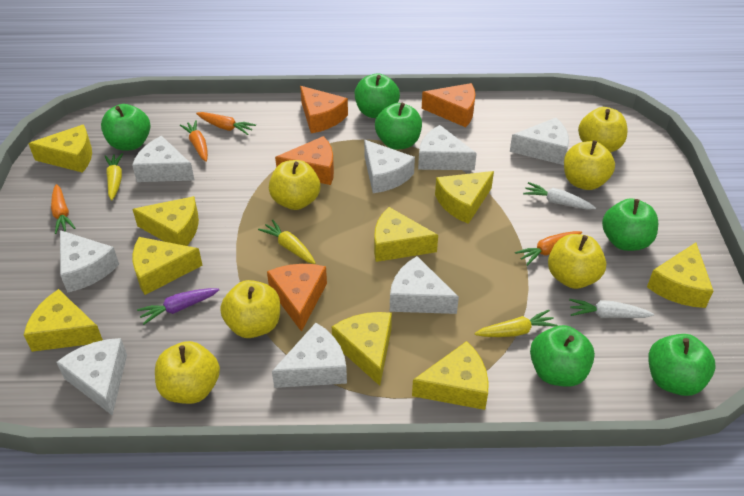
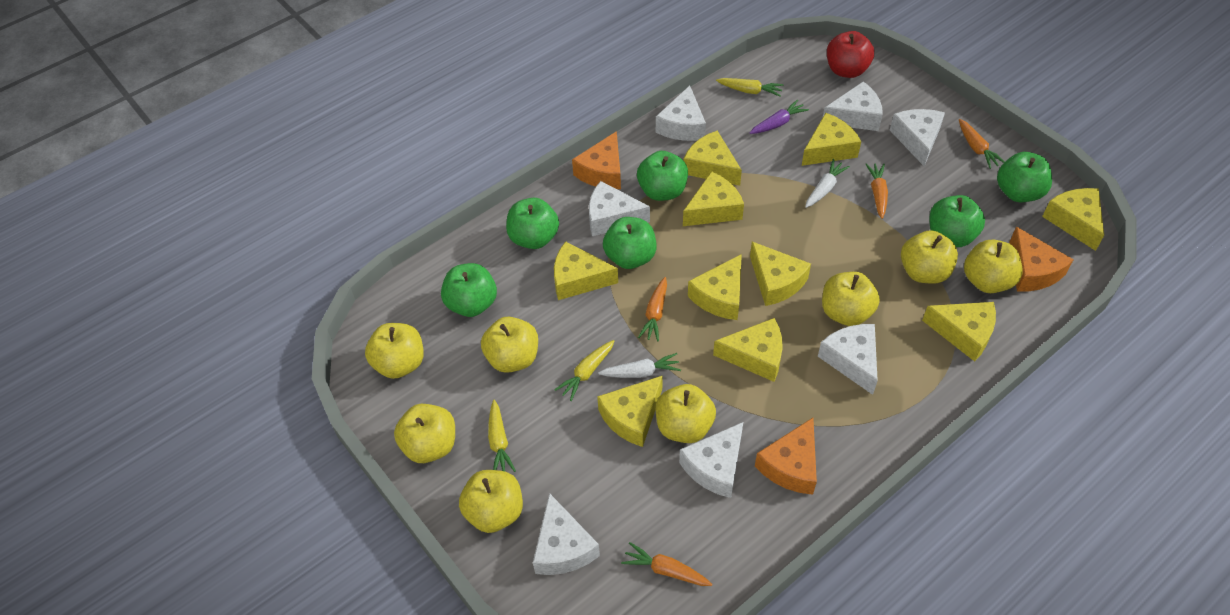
orange cheese: [267,264,327,332] [275,136,334,185] [300,86,348,133] [422,83,475,127] = 4 -> [572,131,621,189] [755,418,817,495] [1010,227,1074,292] = 3
red apple: none = 0 -> [827,31,874,78] = 1
white cheese: [56,338,127,415] [60,230,119,293] [132,136,194,182] [272,323,347,388] [364,140,415,193] [390,256,459,314] [418,125,477,170] [510,118,569,165] = 8 -> [533,493,600,575] [589,181,650,236] [656,85,706,141] [679,422,743,498] [818,324,878,395] [823,81,883,131] [890,109,945,166] = 7
yellow apple: [155,341,220,404] [220,280,280,338] [269,160,320,210] [548,234,606,289] [564,140,615,190] [578,107,627,153] = 6 -> [365,323,424,379] [394,404,455,463] [459,470,523,533] [481,317,538,373] [656,384,716,443] [822,272,880,326] [901,230,958,284] [964,239,1023,293] = 8
yellow cheese: [24,289,103,352] [28,124,92,173] [133,196,199,246] [133,237,203,295] [332,312,392,386] [374,207,438,262] [412,341,489,410] [435,171,494,224] [647,243,713,308] = 9 -> [554,241,618,300] [597,376,663,447] [683,171,744,226] [684,131,742,186] [688,254,742,320] [713,318,783,382] [750,242,811,306] [802,113,861,166] [922,302,996,362] [1042,188,1104,251] = 10

